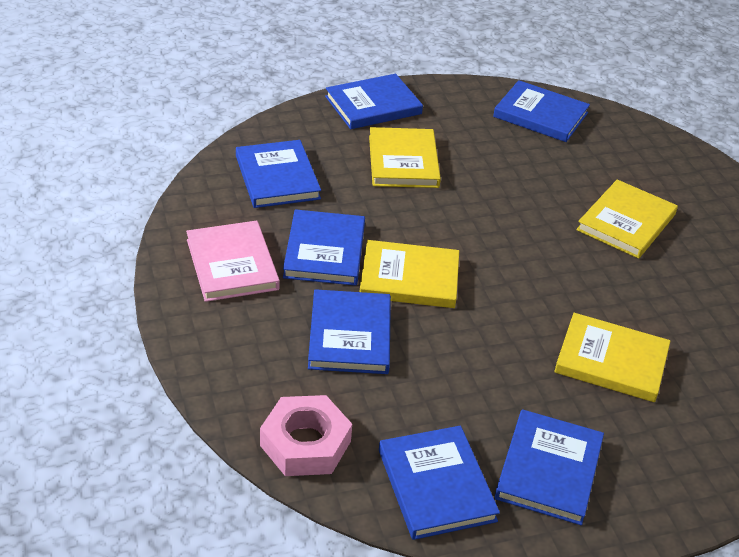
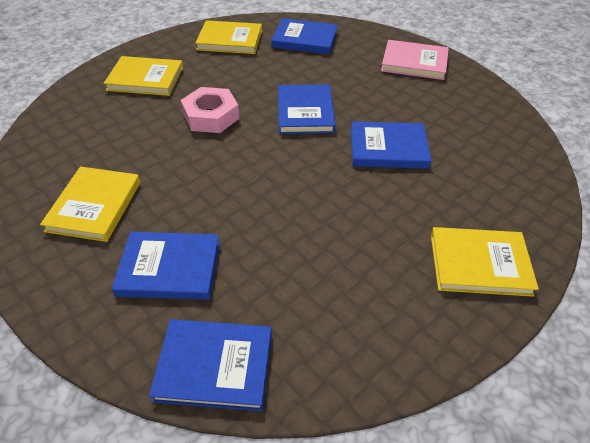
blue book: [236,140,321,208] [283,209,365,286] [308,289,391,374] [325,74,423,129] [379,426,500,540] [493,80,590,142] [495,409,604,525] = 7 -> [111,232,220,300] [149,319,272,411] [271,18,338,54] [278,84,336,134] [351,121,432,169] = 5

